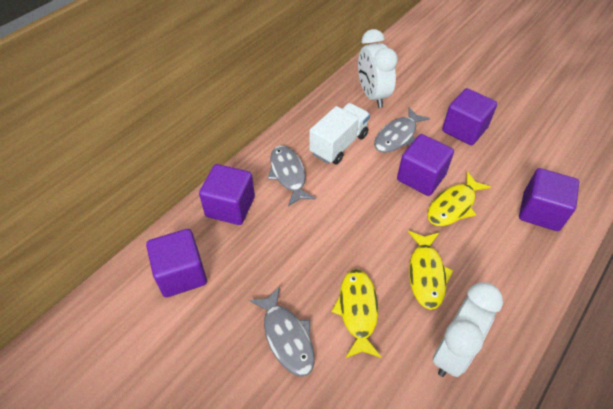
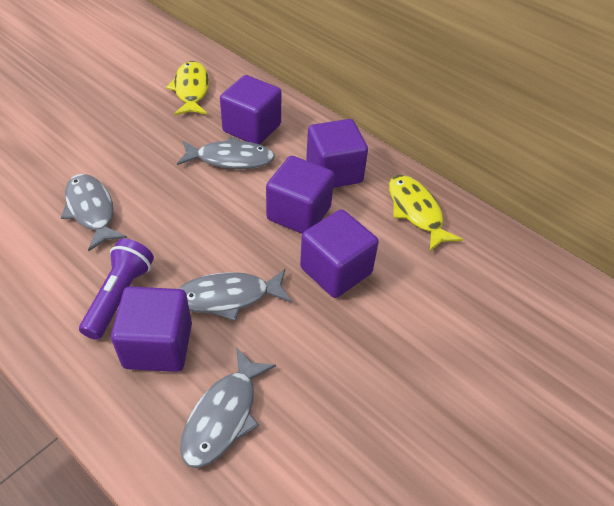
grey fish: [249,286,315,377] [268,145,316,206] [374,107,430,153] = 3 -> [61,174,127,251] [177,137,275,169] [179,269,292,321] [180,347,276,468] = 4
purple flashlight: none = 0 -> [79,239,154,340] = 1
white clock: [358,29,398,108] [433,282,503,377] = 2 -> none = 0
white truck: [309,103,370,165] = 1 -> none = 0
yellow fish: [331,269,381,358] [408,231,454,310] [427,172,491,226] = 3 -> [166,61,209,115] [389,175,463,251] = 2

